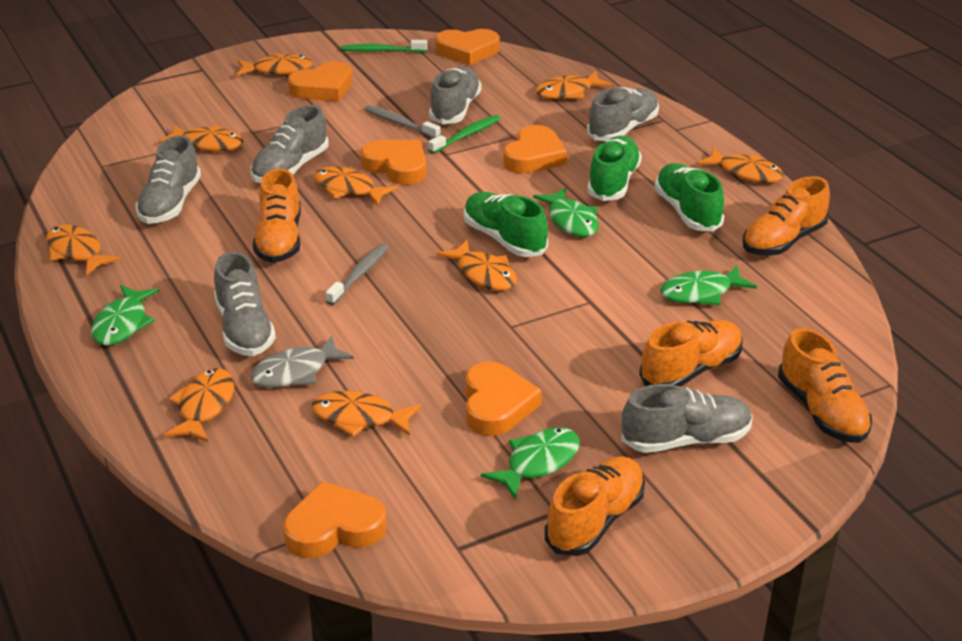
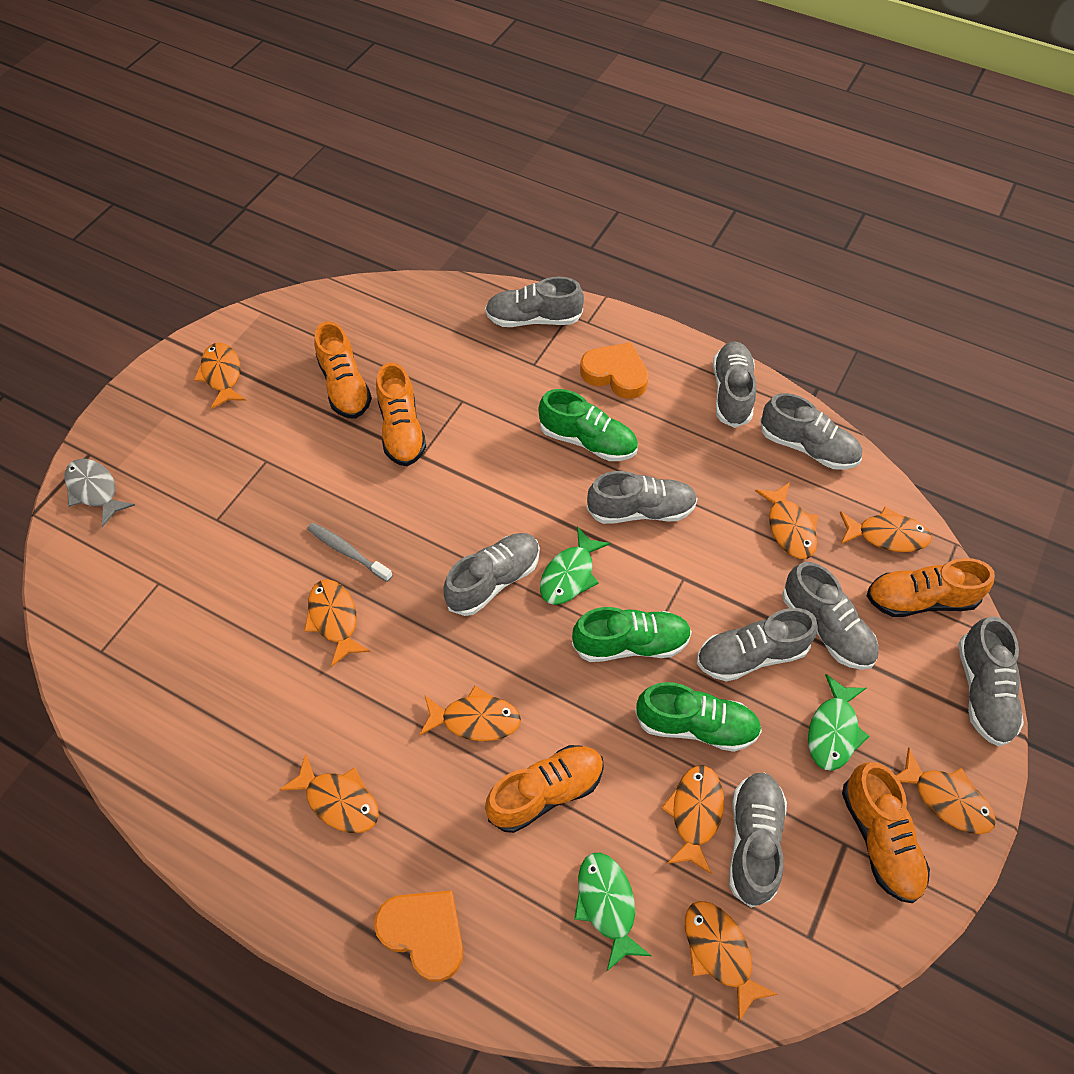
green fish: [91,285,159,346] [481,427,580,500] [533,188,599,237] [660,265,757,305] = 4 -> [540,527,610,605] [574,853,651,971] [808,674,870,771] = 3
green toothbrush: [341,40,427,52] [428,115,500,154] = 2 -> none = 0
grey shoe: [135,135,201,224] [214,251,276,356] [251,105,329,183] [429,67,482,124] [587,87,659,141] [621,384,753,453] = 6 -> [443,533,540,616] [485,277,584,327] [587,471,698,524] [697,608,818,681] [713,341,756,428] [729,772,787,908] [760,393,862,470] [782,562,879,670] [958,616,1024,746] = 9
grey toothbrush: [326,244,388,305] [365,105,441,138] = 2 -> [307,523,393,582] = 1
orange heart: [283,481,386,558] [288,61,353,101] [360,140,426,185] [435,29,500,66] [465,362,542,436] [503,125,567,174] = 6 -> [374,890,463,982] [580,342,649,399] = 2

